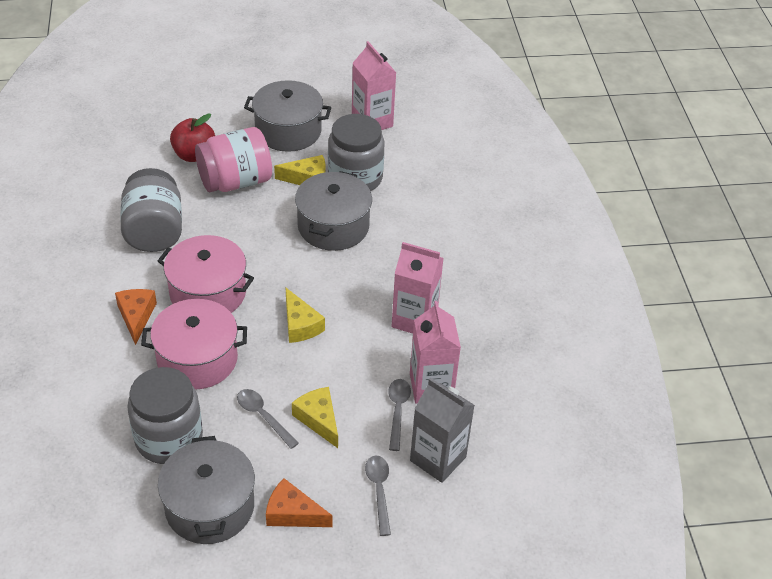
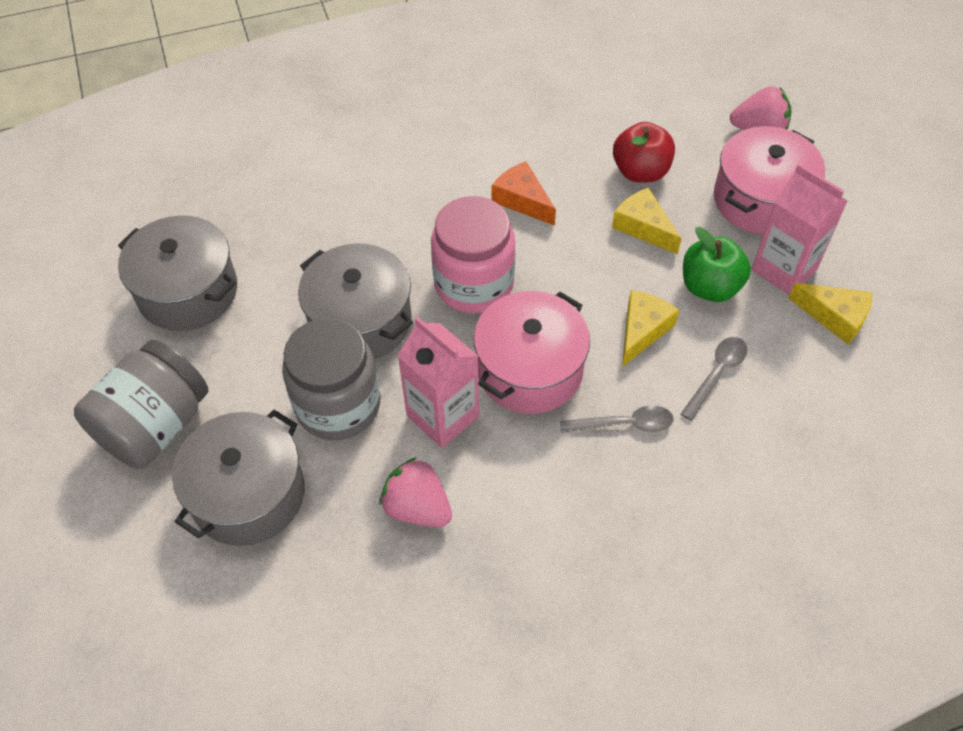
green apple: none = 0 -> [683,227,751,302] = 1
grey carton: [410,378,475,483] = 1 -> none = 0
grey jar: [120,168,182,252] [127,367,203,464] [328,114,384,191] = 3 -> [74,340,209,469] [282,318,380,440] = 2
grey spoon: [237,389,299,449] [365,456,391,536] [388,379,411,451] = 3 -> [560,405,674,433] [681,337,747,421] = 2
orange cheese: [115,289,157,345] [266,478,333,527] = 2 -> [492,162,556,226] = 1
pink carton: [352,41,396,130] [391,242,444,334] [410,301,461,404] = 3 -> [397,317,479,448] [752,164,848,295] = 2
pink strawberry: none = 0 -> [380,457,452,527] [730,86,792,130] = 2

